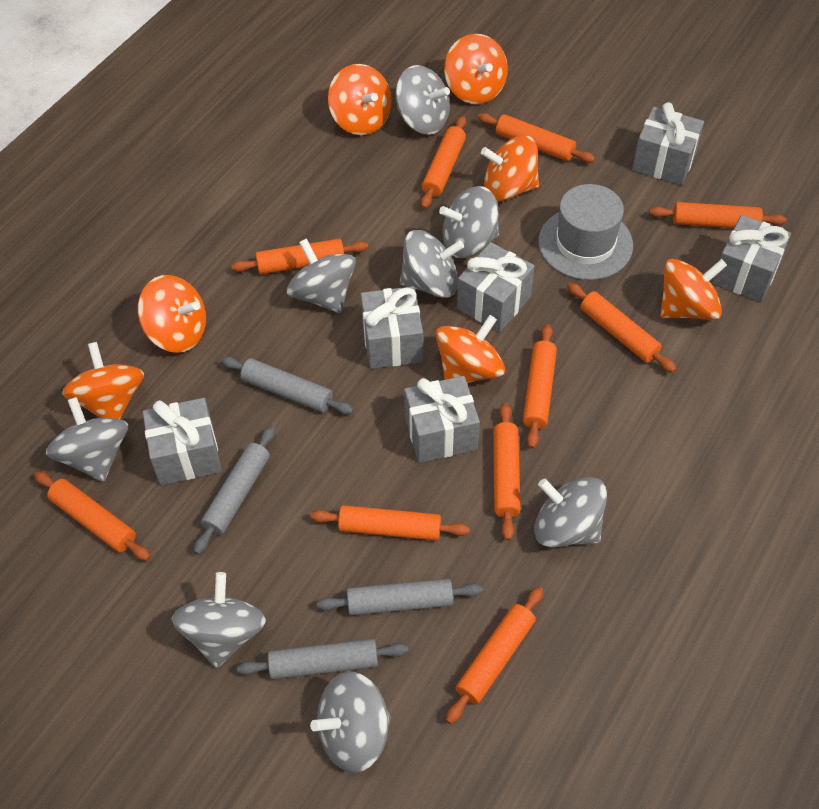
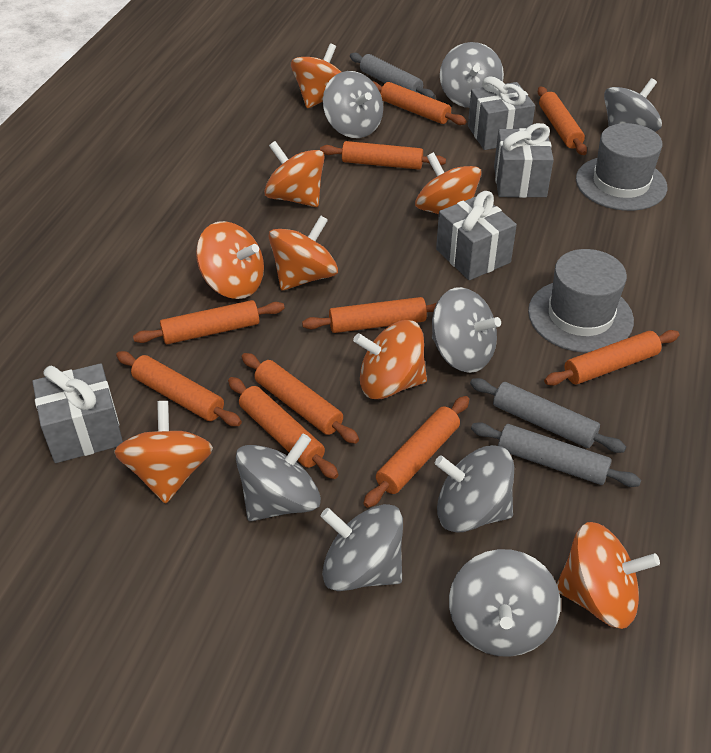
grey gift: [143,398,221,485] [360,286,423,369] [404,376,480,463] [457,242,535,332] [632,102,704,185] [713,215,791,302] = 6 -> [32,363,123,463] [436,191,517,280] [468,76,535,150] [494,123,554,198] = 4
grey hat: [538,184,633,280] = 1 -> [528,249,634,353] [576,123,667,211] = 2
grey rolling pin: [194,426,275,555] [221,356,354,415] [237,639,408,679] [317,579,483,615] = 4 -> [350,53,435,99] [470,378,626,453] [471,422,641,487] = 3
orange spinning top: [62,342,144,419] [138,275,206,353] [328,64,392,135] [436,315,505,383] [444,34,508,104] [481,135,539,201] [660,259,727,320] = 7 -> [114,401,213,504] [196,221,264,299] [264,141,325,207] [268,215,338,290] [291,43,341,108] [353,320,427,399] [415,152,481,214] [557,522,660,629] = 8

